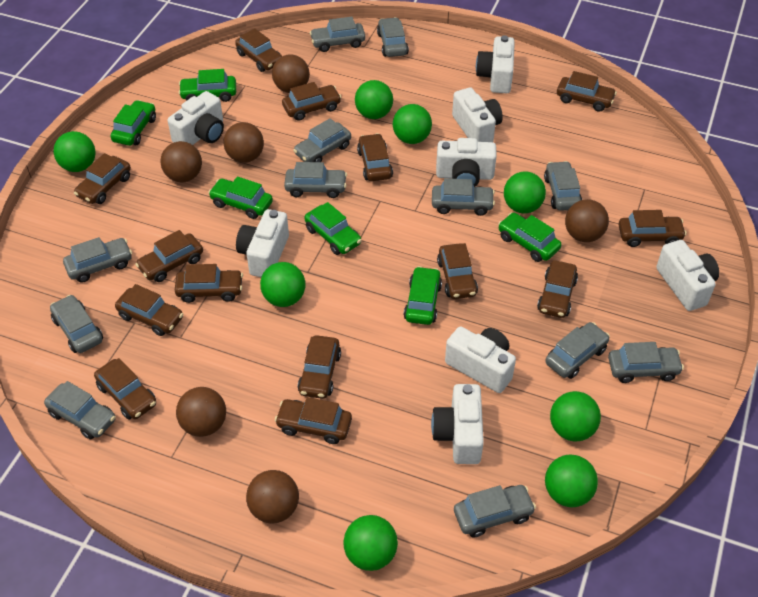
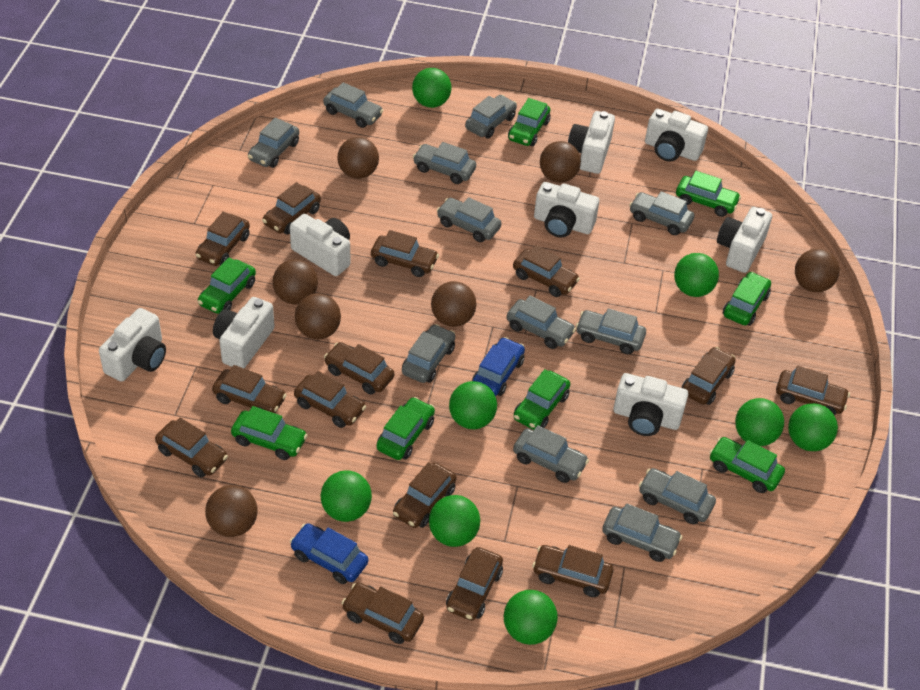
blue car: none = 0 -> [290,523,368,584] [472,337,525,396] = 2
brown ball: [160,141,202,182] [176,387,226,437] [224,122,264,163] [246,470,299,524] [272,54,310,93] [565,199,609,242] = 6 -> [205,485,258,537] [273,259,318,304] [295,293,341,339] [337,137,379,179] [431,281,476,327] [540,141,581,183] [795,249,840,292] = 7
green car: [111,100,156,146] [179,69,236,102] [208,176,273,219] [304,202,362,255] [403,266,442,325] [498,212,561,262] = 6 -> [198,257,256,314] [231,406,308,460] [376,397,435,460] [508,98,550,146] [514,369,570,430] [676,171,741,217] [709,437,785,493] [723,272,771,326] = 8

